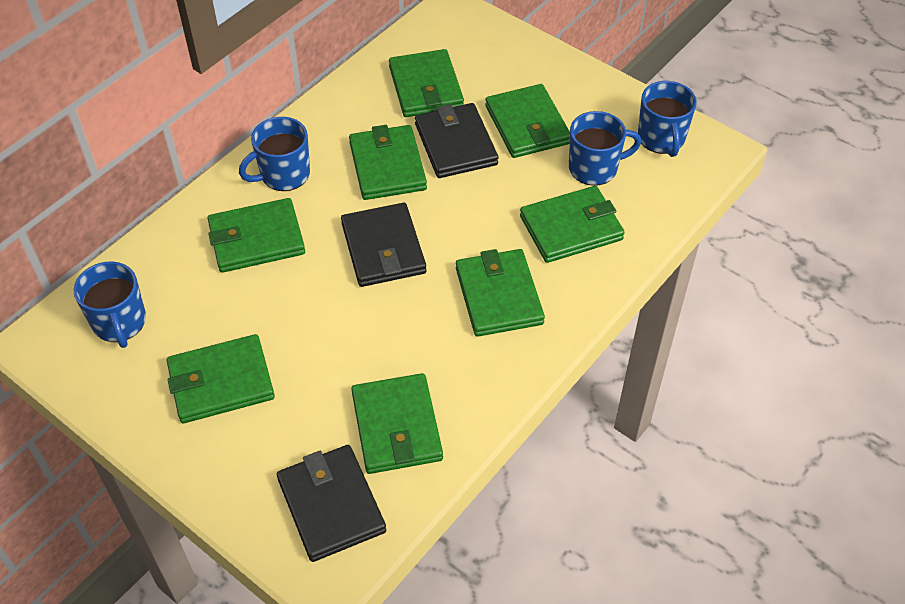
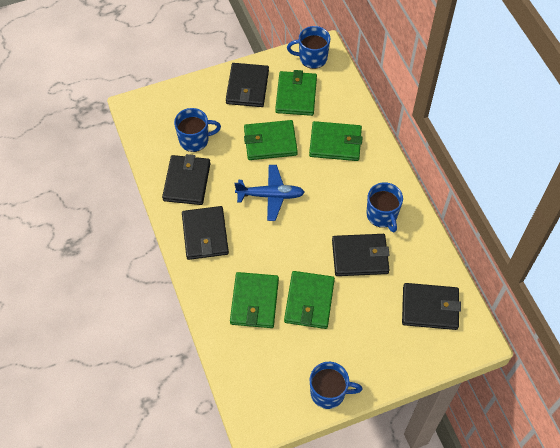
black wallet: [277,445,386,562] [341,203,426,287] [415,103,499,178] = 3 -> [162,154,211,205] [182,206,229,260] [226,63,269,107] [332,234,390,276] [402,283,461,330] = 5
blue plane: none = 0 -> [235,165,305,221] = 1
green wallet: [167,334,275,423] [208,198,305,273] [349,125,427,200] [351,373,443,474] [389,49,464,117] [456,249,545,337] [485,84,570,158] [520,186,625,263] = 8 -> [230,272,279,328] [244,120,298,160] [275,70,317,116] [284,271,335,329] [309,121,363,161] = 5

